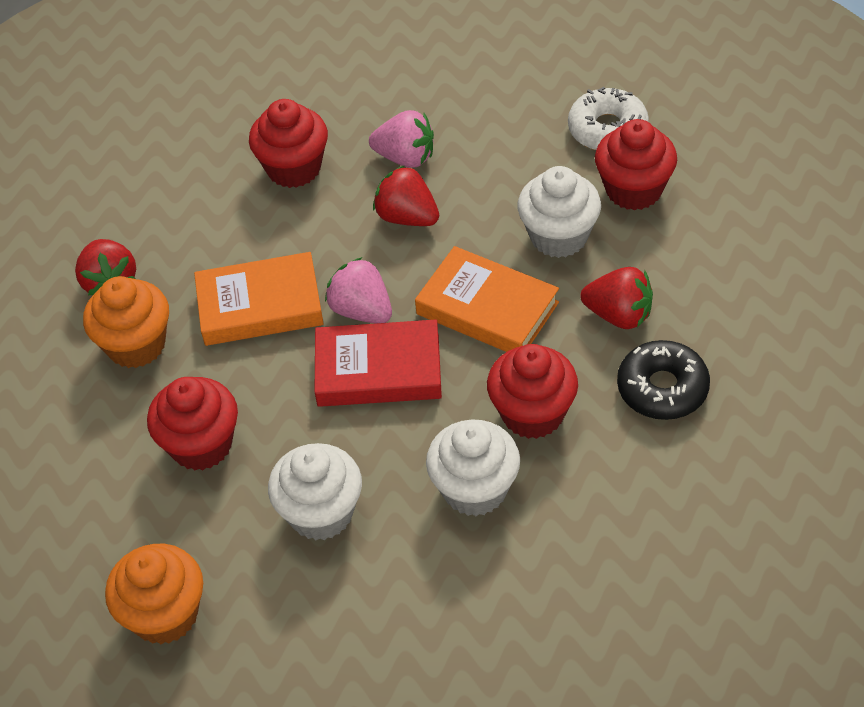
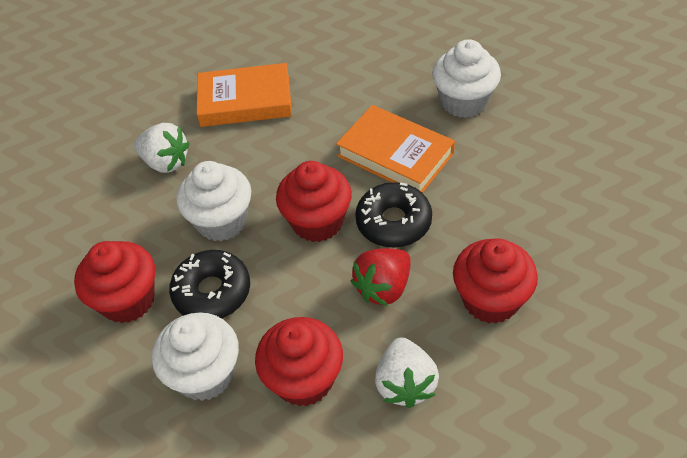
black donut: [617,340,710,420] = 1 -> [169,250,250,318] [355,182,432,247] = 2
orange cupcake: [83,276,169,368] [105,544,203,644] = 2 -> none = 0
pink strawberry: [325,257,392,323] [369,110,434,168] = 2 -> none = 0
red book: [314,320,442,407] = 1 -> none = 0
red strawberry: [75,239,136,295] [373,165,439,226] [580,267,653,329] = 3 -> [351,248,411,306] = 1
white donut: [568,87,649,150] = 1 -> none = 0
white strawberry: none = 0 -> [134,123,190,173] [375,337,439,408] = 2

